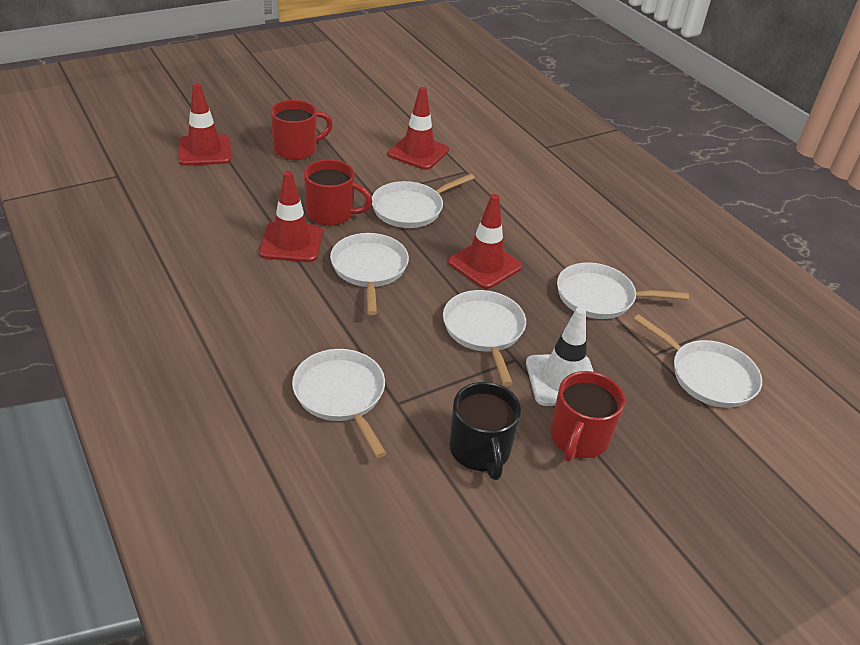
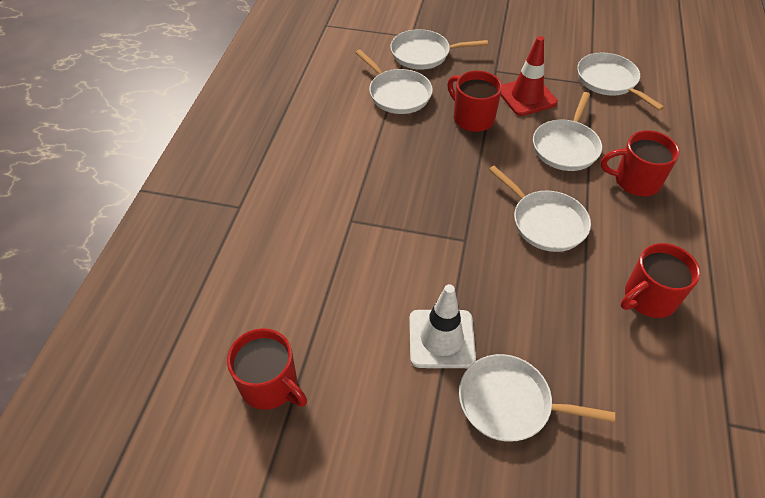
black mug: [450,382,521,480] = 1 -> none = 0
red mug: [270,100,333,160] [304,159,373,226] [551,371,625,462] = 3 -> [227,328,307,410] [447,71,502,132] [601,130,680,196] [621,243,701,318] = 4
red traffic cone: [178,83,231,166] [259,171,323,262] [388,87,449,170] [448,194,522,289] = 4 -> [501,36,558,116] = 1

